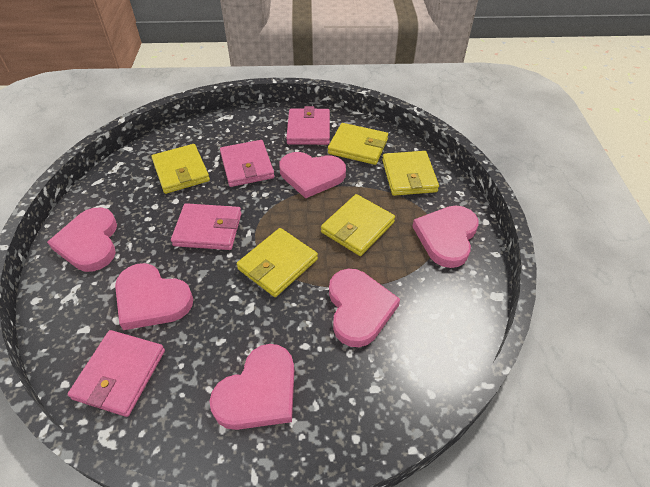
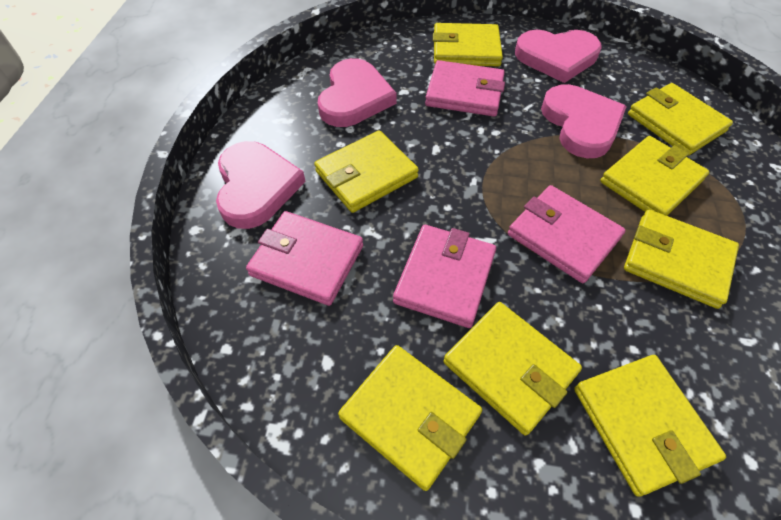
pink heart: [47,207,117,272] [115,263,193,330] [210,344,294,430] [279,152,346,198] [329,269,400,347] [412,206,479,268] = 6 -> [216,141,306,229] [318,58,397,127] [515,30,602,83] [541,84,627,158] = 4
yellow wallet: [151,144,210,194] [237,228,318,297] [321,194,395,256] [328,123,388,165] [382,151,439,196] = 5 -> [314,130,419,213] [338,345,482,491] [433,23,503,67] [443,302,582,435] [574,355,726,497] [600,136,709,216] [624,210,739,309] [628,83,733,156] = 8

